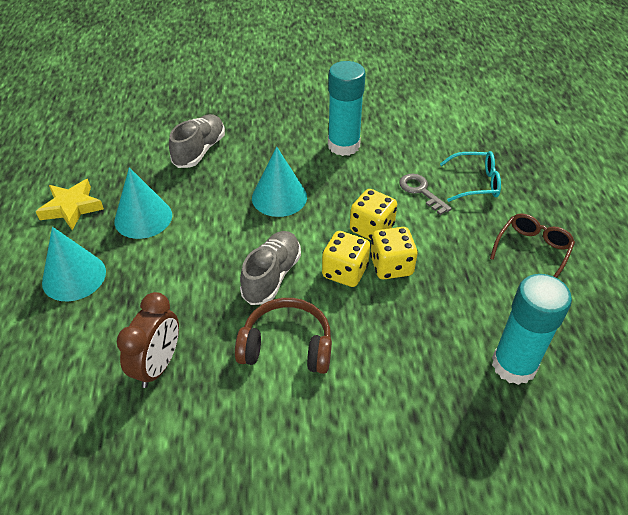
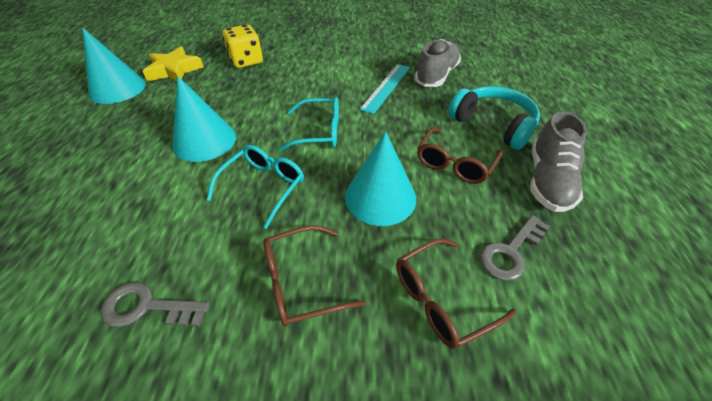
brown clock: [117,292,179,388] = 1 -> none = 0
brown glasses: [490,213,575,278] = 1 -> [263,225,366,327] [396,239,516,349] [417,127,503,184] = 3
brown headphones: [235,298,332,374] = 1 -> none = 0
grey key: [399,174,452,215] = 1 -> [101,282,210,327] [479,215,550,281] = 2
turquoise glasses: [440,151,501,202] = 1 -> [206,145,304,229] [278,97,339,151] = 2
turquoise glue stick: [328,61,366,156] [492,274,572,385] = 2 -> none = 0
turquoise headphones: none = 0 -> [448,86,540,150] = 1
turquoise ruler: none = 0 -> [359,64,410,114] = 1
yellow dice: [322,231,370,287] [350,189,397,240] [370,227,418,279] = 3 -> [222,25,263,68] = 1

